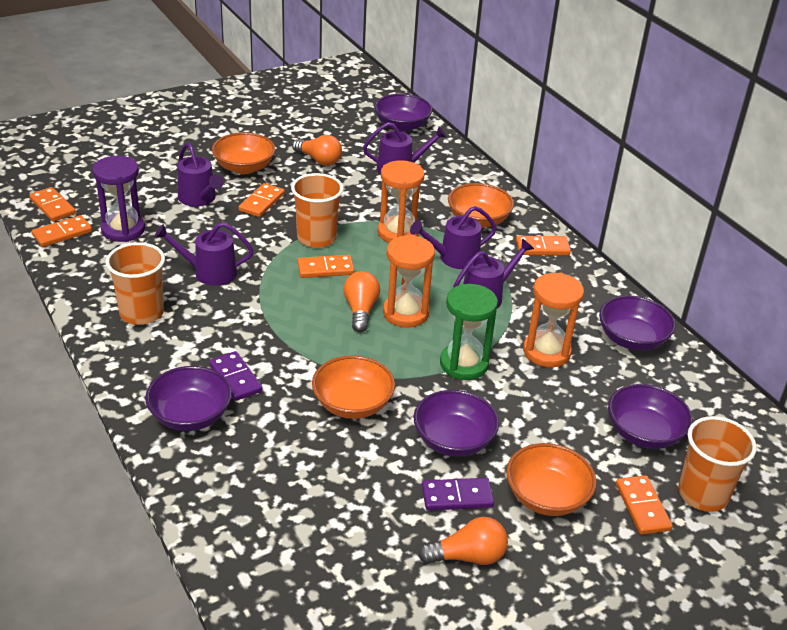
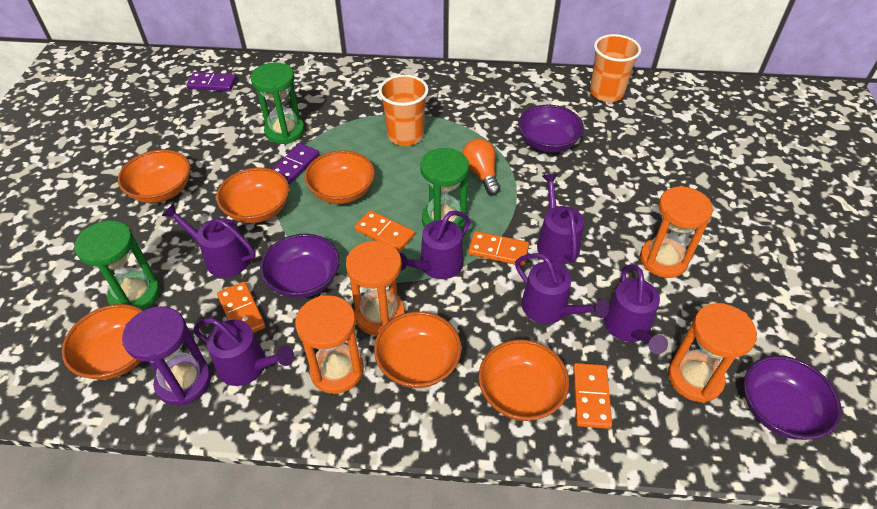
green hourglass: [440,284,498,380] = 1 -> [74,221,160,311] [251,63,305,144] [420,148,469,230] = 3
orange bowl: [212,132,275,174] [312,355,395,419] [448,183,514,228] [506,443,597,516] = 4 -> [62,304,143,380] [118,150,190,203] [216,168,289,223] [304,150,375,204] [374,311,461,388] [479,339,569,421] = 6
orange cup: [106,242,165,325] [291,173,343,248] [678,416,757,512] = 3 -> [379,74,429,146] [590,34,641,102] = 2
orange domino: [29,187,76,222] [32,215,92,247] [239,183,285,217] [298,255,354,278] [516,236,571,255] [616,475,673,535] = 6 -> [217,282,266,333] [355,210,415,252] [468,231,529,266] [573,363,612,429] = 4
orange hourglass: [378,160,425,243] [383,235,435,328] [523,273,584,367] = 3 -> [295,295,364,394] [346,241,405,336] [640,186,713,278] [668,303,757,403] = 4
orange light bulb: [292,135,342,166] [343,271,380,332] [418,517,508,565] = 3 -> [462,139,500,195] = 1
purple bowl: [145,366,232,431] [374,94,432,132] [414,390,499,457] [599,295,675,351] [608,384,693,449] = 5 -> [260,234,340,298] [518,105,584,153] [744,356,842,440] = 3
purple watering can: [154,222,253,286] [177,143,223,207] [363,122,447,174] [410,206,497,269] [453,239,534,309] = 5 -> [162,203,256,278] [193,318,294,386] [399,211,470,279] [515,253,609,324] [537,173,584,264] [604,264,668,354] = 6

